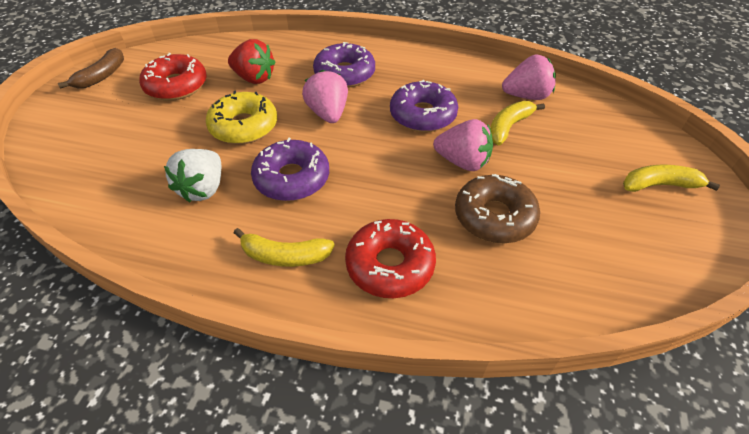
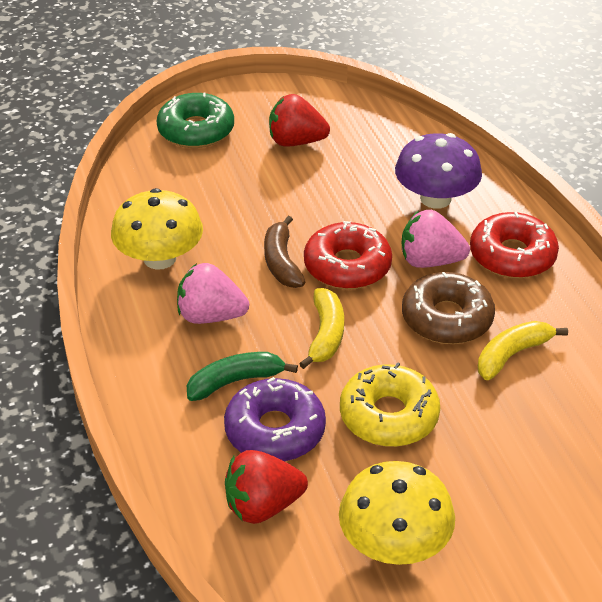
green banana: none = 0 -> [187,352,298,401] = 1
green donut: none = 0 -> [157,93,234,148] = 1
pink strawberry: [302,70,348,123] [433,119,493,171] [502,54,556,100] = 3 -> [177,263,249,324] [402,210,470,268] = 2
purple donut: [251,138,329,201] [313,42,375,88] [390,80,458,132] = 3 -> [224,377,326,461] = 1
purple mushroom: none = 0 -> [395,133,482,209] = 1
red strawberry: [228,39,276,84] = 1 -> [225,450,308,524] [269,94,330,147] = 2
white strawberry: [164,149,221,203] = 1 -> none = 0
yellow banana: [234,228,335,267] [490,101,545,146] [623,165,720,192] = 3 -> [299,288,344,369] [478,321,568,380] = 2
yellow mushroom: none = 0 -> [111,188,203,270] [339,461,455,565] = 2

